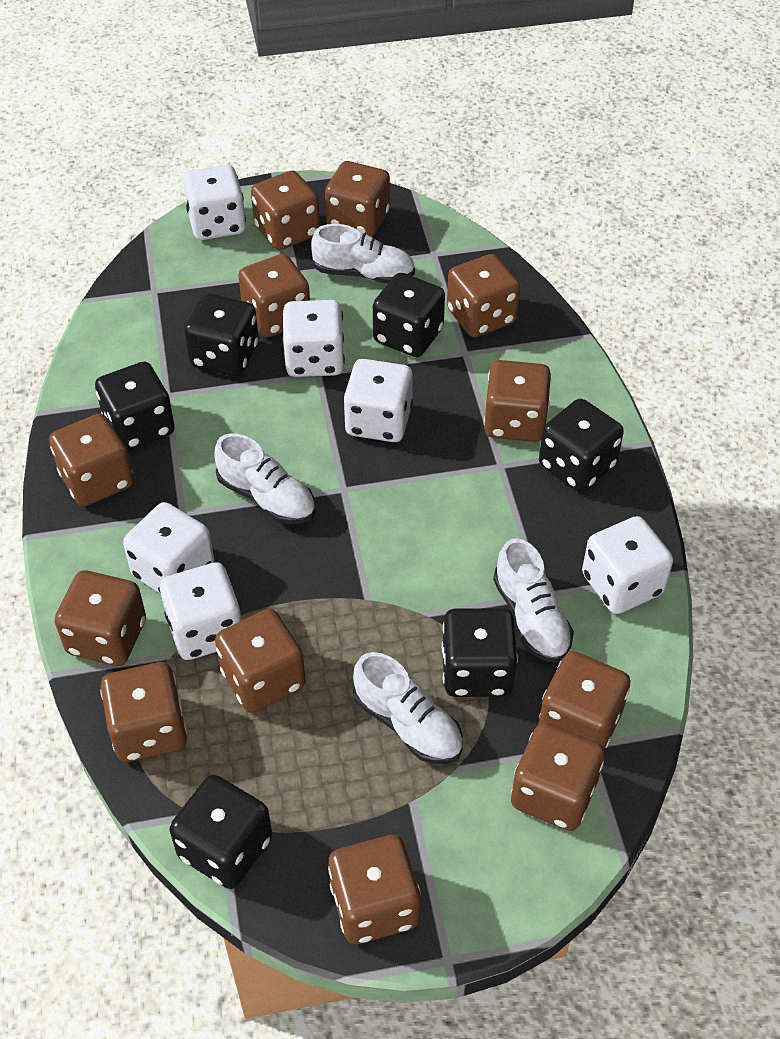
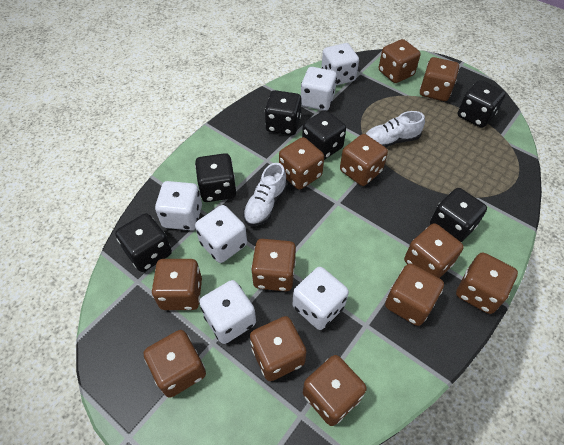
white shoe: [214,433,315,524] [311,224,415,284] [353,652,463,764] [493,538,574,663] = 4 -> [243,163,287,226] [366,111,425,147] = 2

